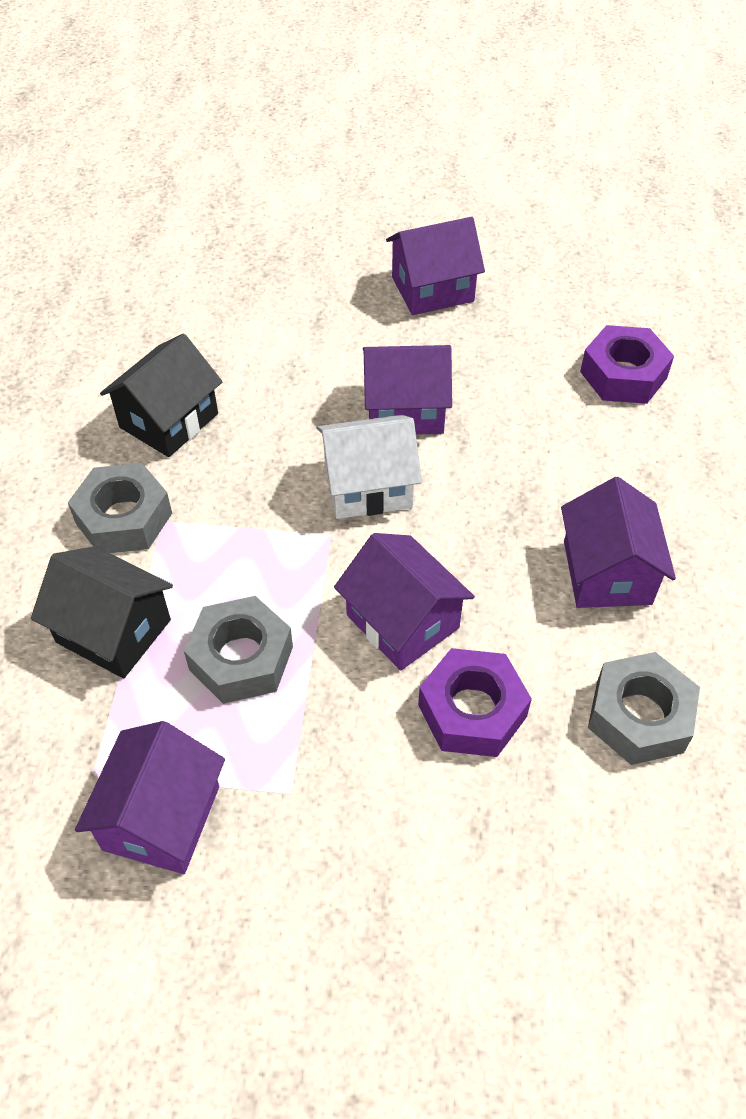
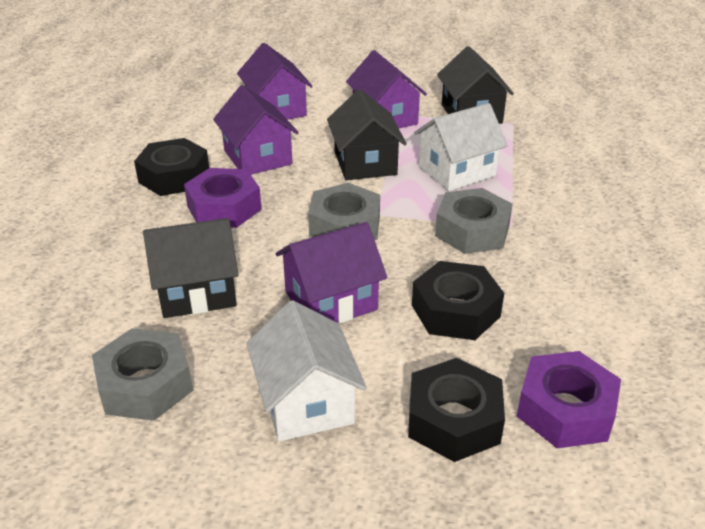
black house: [31,546,173,678] [100,333,223,457] = 2 -> [143,218,239,318] [327,89,406,180] [437,46,514,124] = 3
black nut: none = 0 -> [134,138,209,196] [408,358,505,462] [412,261,504,340] = 3
purple house: [75,721,225,874] [334,533,475,671] [363,345,452,434] [386,217,485,315] [561,477,676,608] = 5 -> [213,85,299,175] [237,43,313,120] [276,222,387,324] [346,50,427,128] = 4
white house: [317,415,422,519] = 1 -> [246,300,367,441] [414,103,508,191] = 2

